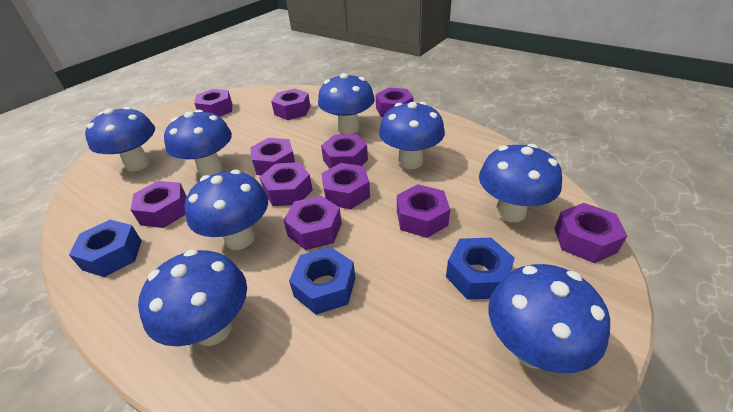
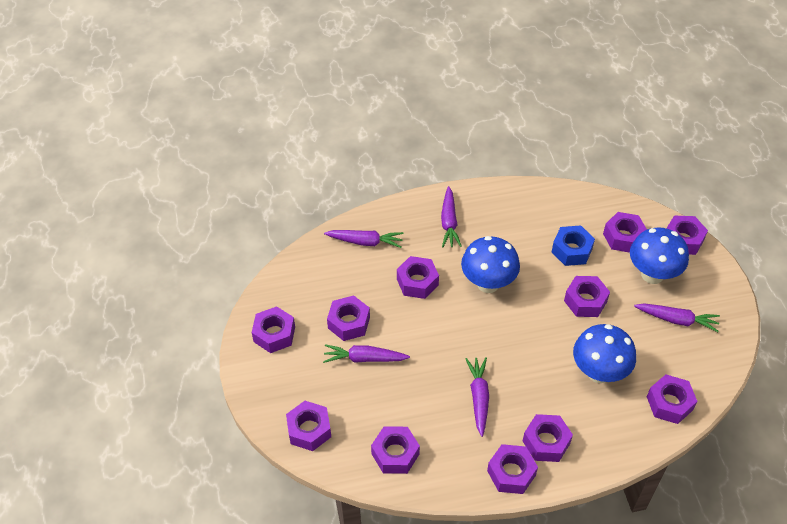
blue mushroom: [85,107,155,171] [138,249,247,347] [164,110,232,176] [185,170,268,250] [318,73,375,134] [379,102,445,169] [479,144,562,222] [489,264,610,373] = 8 -> [461,236,520,293] [573,324,636,383] [630,228,689,284] = 3
blue nut: [69,220,142,277] [289,247,355,315] [446,237,515,299] = 3 -> [552,225,595,266] = 1
purple carrot: none = 0 -> [323,344,410,363] [324,230,403,248] [441,186,462,247] [465,357,489,437] [634,303,720,332] = 5

